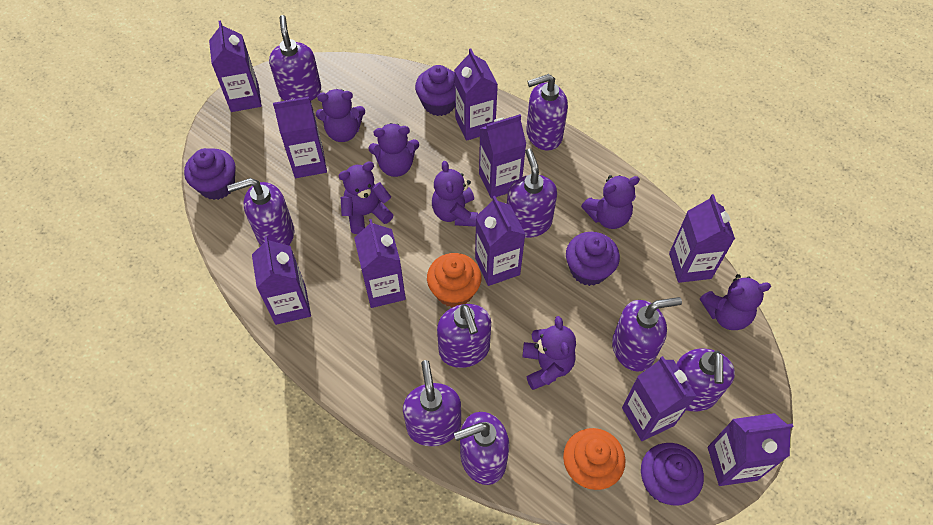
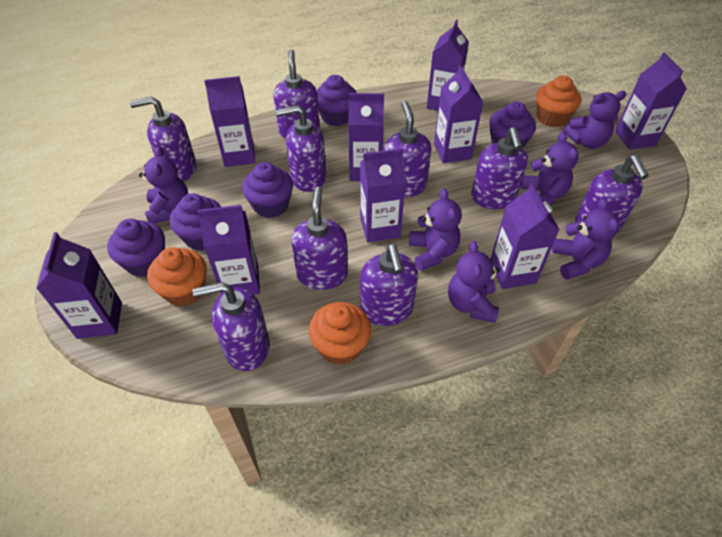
orange cupcake: [427,253,481,308] [563,428,626,490] = 2 -> [147,247,207,307] [309,302,371,365] [536,76,581,127] = 3
purple carton: [209,20,262,112] [252,236,311,325] [273,97,327,178] [354,219,406,308] [454,49,498,141] [475,196,526,286] [479,114,526,199] [622,356,697,441] [669,194,735,283] [708,413,793,486] = 10 -> [36,232,122,339] [197,205,260,295] [204,76,256,167] [348,93,384,181] [360,148,406,242] [427,20,469,111] [434,65,483,163] [491,183,559,289] [615,53,687,150] = 9
purple cupcake: [184,148,235,200] [415,65,455,116] [566,232,620,286] [641,443,704,506] = 4 -> [107,219,165,277] [170,193,221,251] [242,162,293,218] [316,75,357,126] [489,102,536,148] = 5
purple teddy bear: [316,89,365,142] [338,161,393,234] [368,123,419,177] [432,161,478,227] [522,316,576,390] [581,175,640,229] [700,274,771,330] = 7 -> [139,146,188,224] [409,188,462,271] [448,241,500,323] [520,132,579,205] [552,198,620,280] [564,91,626,149] = 6

